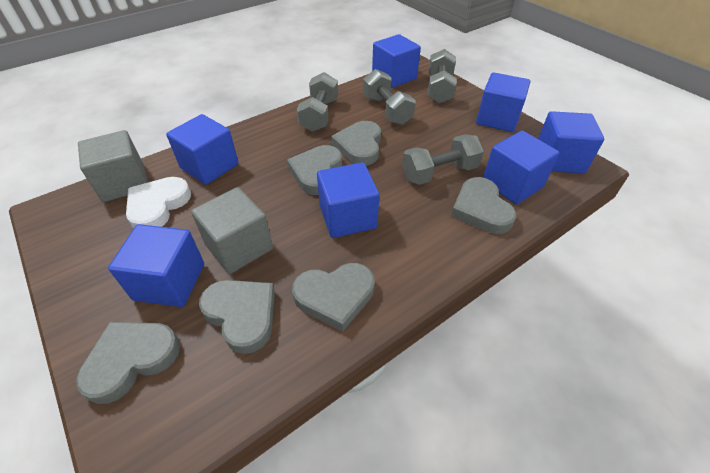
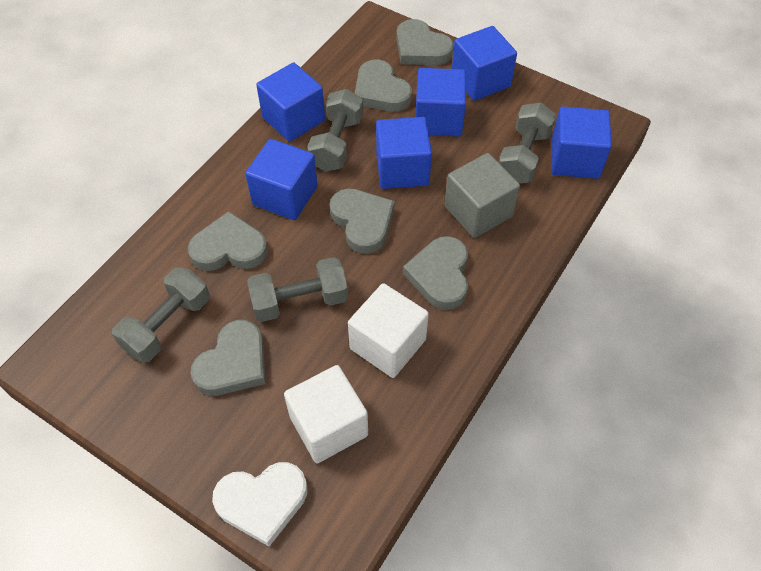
blue cube: [108,224,204,307] [166,114,239,185] [317,162,379,238] [372,34,421,88] [476,72,530,132] [483,131,559,204] [538,111,604,174] = 7 -> [245,139,318,220] [256,62,325,142] [376,117,432,189] [415,68,466,136] [452,26,517,101] [551,106,612,179] = 6
grey cube: [78,130,148,202] [191,187,273,274] = 2 -> [444,153,520,238] = 1
white cube: none = 0 -> [284,365,368,463] [348,283,429,378] = 2

